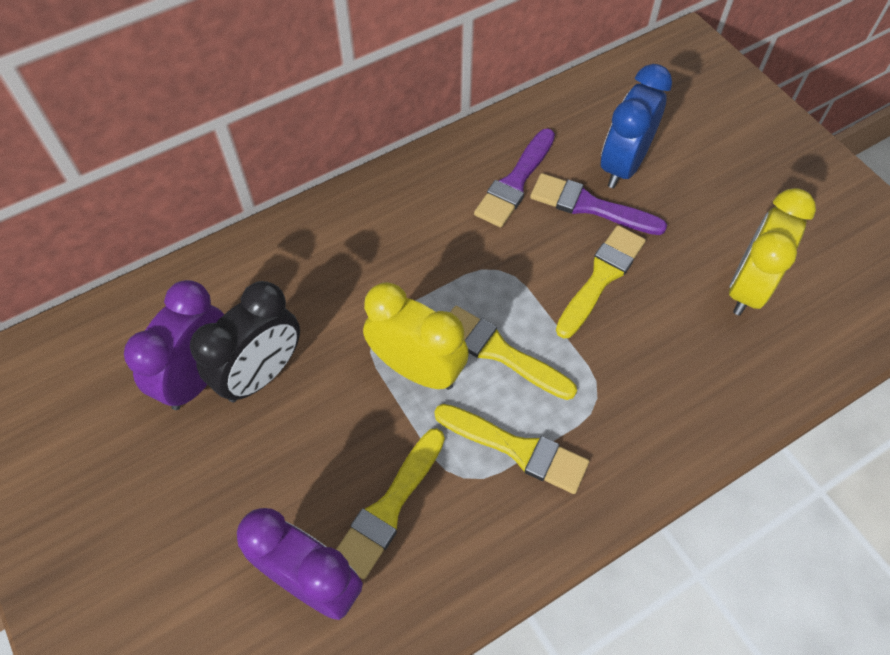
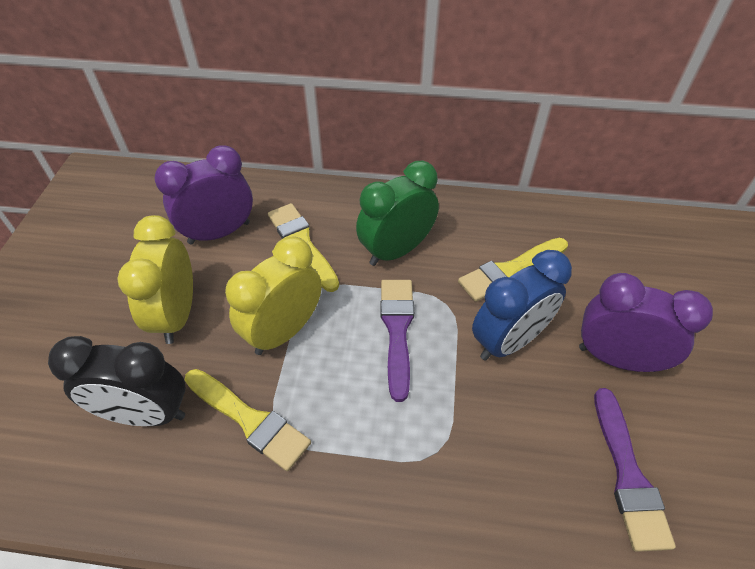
green clock: none = 0 -> [356,161,439,266] = 1
yellow brush: [336,428,445,579] [434,404,589,494] [450,306,577,400] [556,225,646,339] = 4 -> [185,369,311,471] [268,203,339,292] [458,238,568,302] = 3

